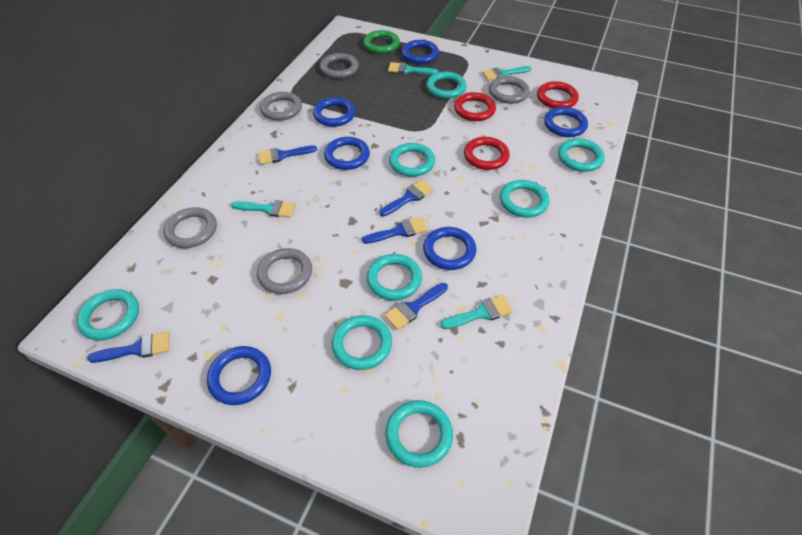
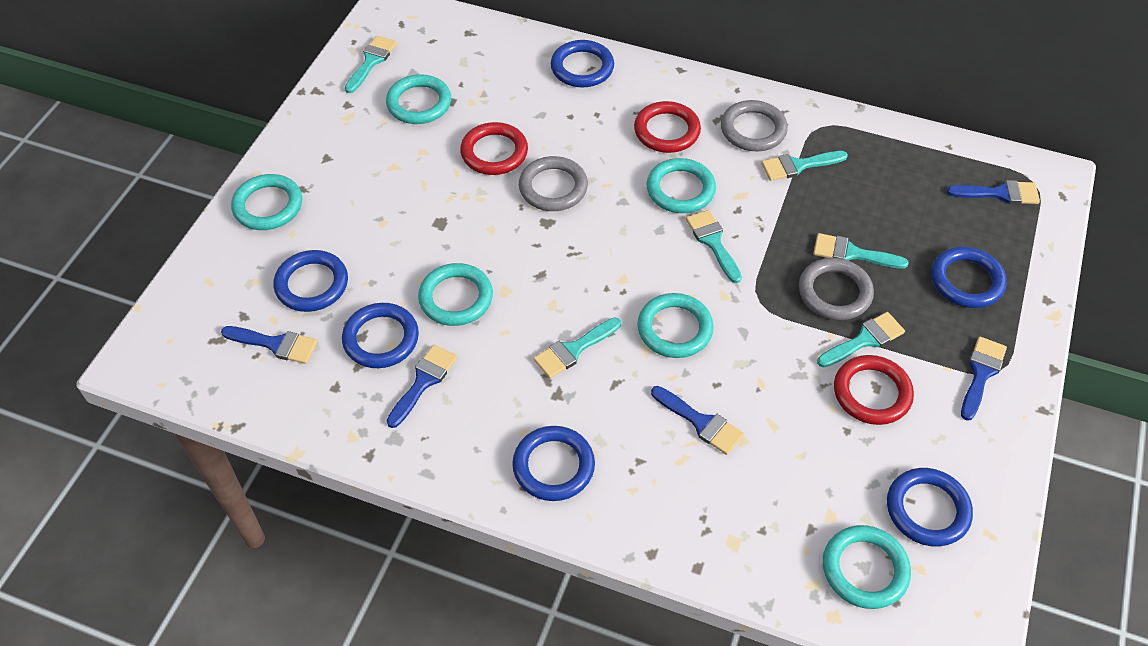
green ring: [363,30,400,54] = 1 -> none = 0
grey ring: [164,207,217,248] [257,248,312,294] [260,92,302,121] [320,53,359,79] [489,76,530,104] = 5 -> [519,156,588,211] [721,100,788,152] [799,258,874,320] = 3
turquoise brush: [231,200,295,218] [388,62,438,75] [440,295,513,329] [482,66,531,81] = 4 -> [345,36,397,93] [533,317,621,378] [686,210,742,283] [761,151,848,181] [813,233,909,269] [817,312,905,368] = 6
turquoise ring: [77,289,139,340] [332,315,392,370] [367,254,422,300] [385,400,453,468] [389,143,435,177] [426,72,467,99] [500,180,549,217] [558,138,605,172] = 8 -> [231,174,302,230] [386,74,451,124] [418,263,493,326] [637,293,714,358] [647,158,716,213] [823,525,911,609] = 6

